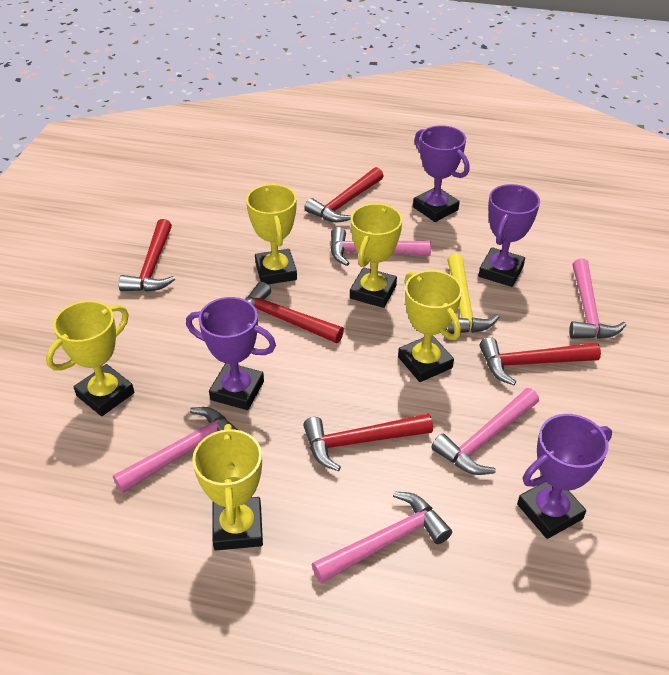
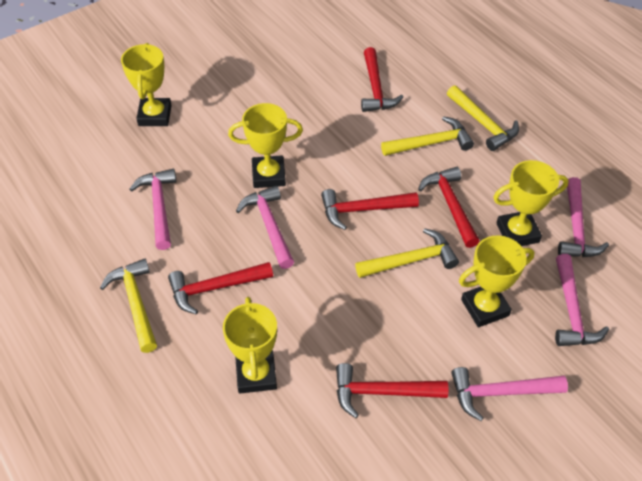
purple trophy: [186,297,276,410] [413,125,469,222] [479,184,540,287] [517,414,612,539] = 4 -> none = 0
yellow hammer: [446,254,499,334] = 1 -> [100,258,157,353] [355,228,459,278] [381,116,474,156] [447,85,519,151] = 4

